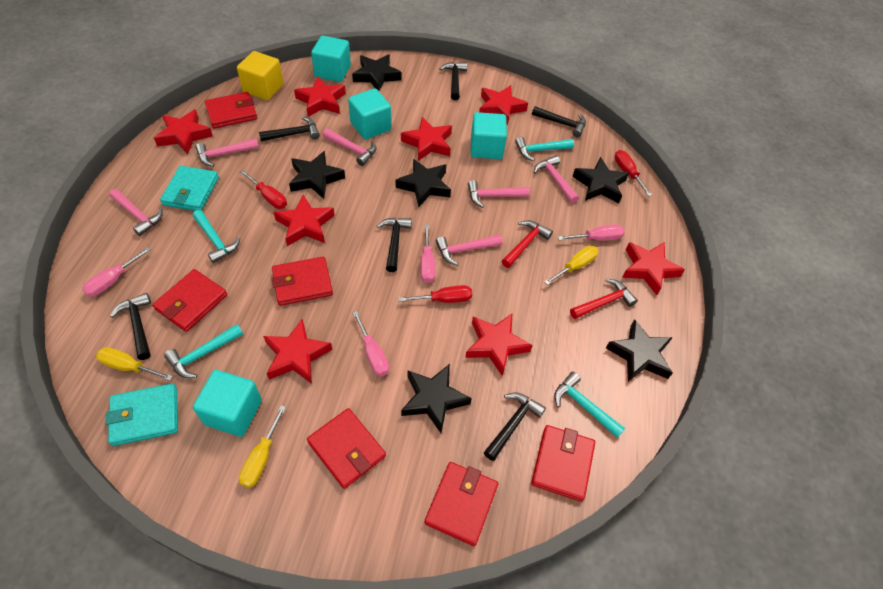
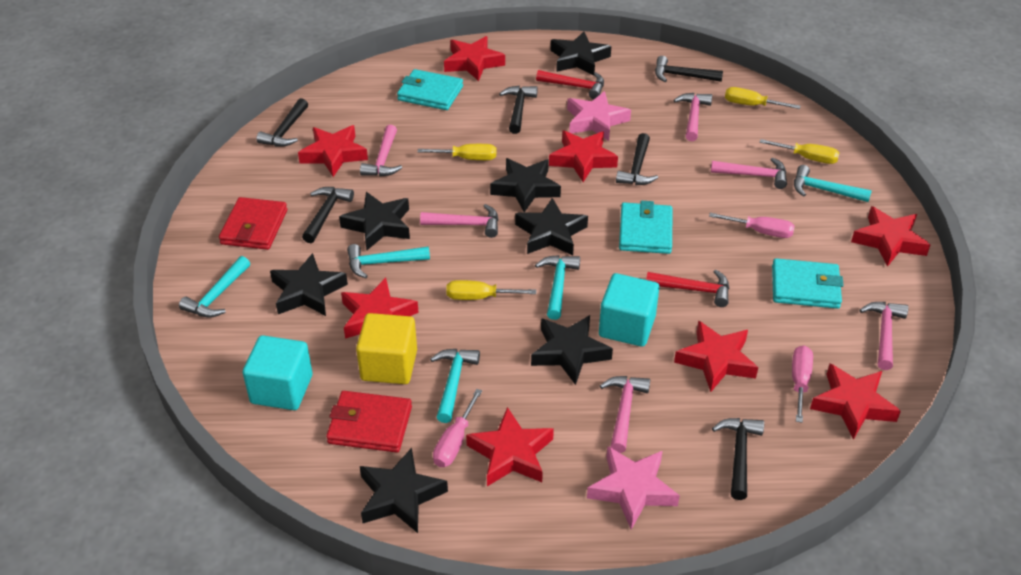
black star: [289,151,345,199] [352,54,401,91] [396,159,451,207] [401,364,472,433] [572,157,629,203] [606,319,673,382] = 6 -> [270,253,348,316] [339,192,410,250] [360,448,448,533] [490,158,561,212] [515,198,588,255] [531,315,613,385] [551,31,611,75] = 7
pink screwdriver: [82,247,151,297] [352,311,389,376] [421,225,435,283] [558,225,625,241] = 4 -> [433,389,482,467] [709,213,795,238] [792,345,813,423] = 3
pink star: none = 0 -> [567,91,631,141] [587,446,680,530] = 2
red screwdriver: [240,170,287,209] [398,285,472,303] [614,150,652,196] = 3 -> none = 0
red wallet: [152,269,227,332] [205,92,257,129] [272,257,333,306] [307,408,386,489] [424,462,498,546] [531,425,595,502] = 6 -> [219,197,287,250] [326,391,412,452] = 2
turquoise cube: [193,370,262,437] [311,36,351,82] [348,88,391,140] [471,112,507,159] = 4 -> [243,335,313,410] [599,273,659,347] = 2
turquoise hammer: [164,324,243,378] [192,210,240,263] [515,137,574,161] [554,372,625,438] = 4 -> [179,256,250,318] [347,244,430,278] [430,349,480,423] [535,255,580,320] [794,165,872,202] = 5
turquoise wallet: [105,383,178,446] [160,166,219,211] = 2 -> [397,69,463,110] [619,201,672,254] [772,258,844,309] = 3
yellow screwdriver: [96,347,173,381] [239,405,286,488] [544,246,598,285] = 3 -> [418,144,496,160] [446,280,536,300] [725,87,800,109] [759,139,839,164] = 4

